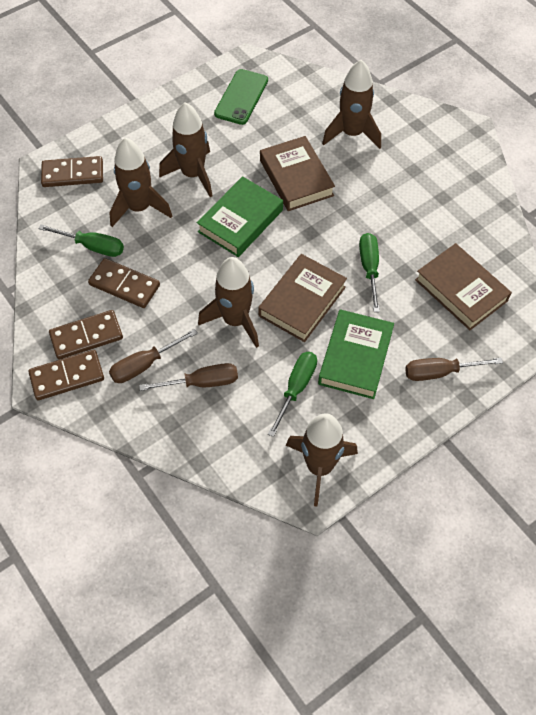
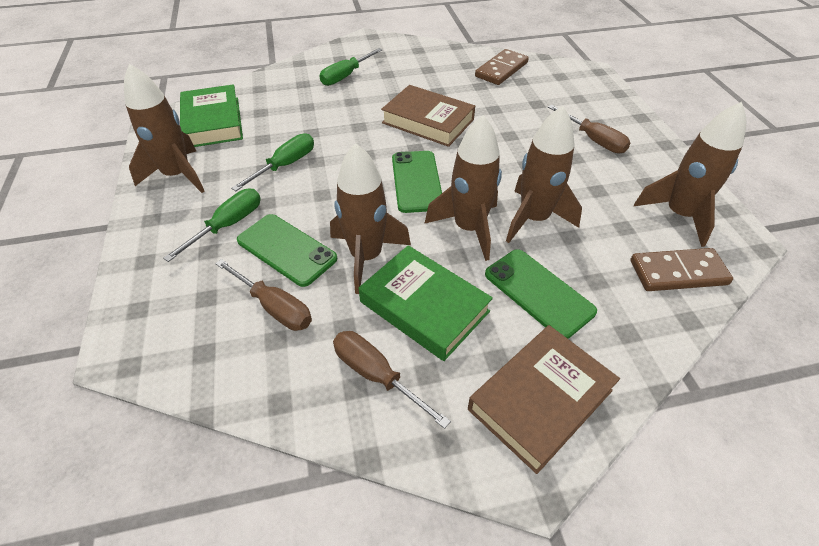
brown book: [258,254,347,342] [260,136,335,211] [415,243,512,330] = 3 -> [381,85,475,147] [468,325,620,474] = 2
brown domino: [28,350,104,400] [41,156,103,187] [49,310,123,359] [88,258,160,308] = 4 -> [475,49,529,85] [630,248,733,291] = 2
green phone: [214,69,268,125] = 1 -> [237,214,337,287] [392,151,442,213] [485,249,597,339] = 3

